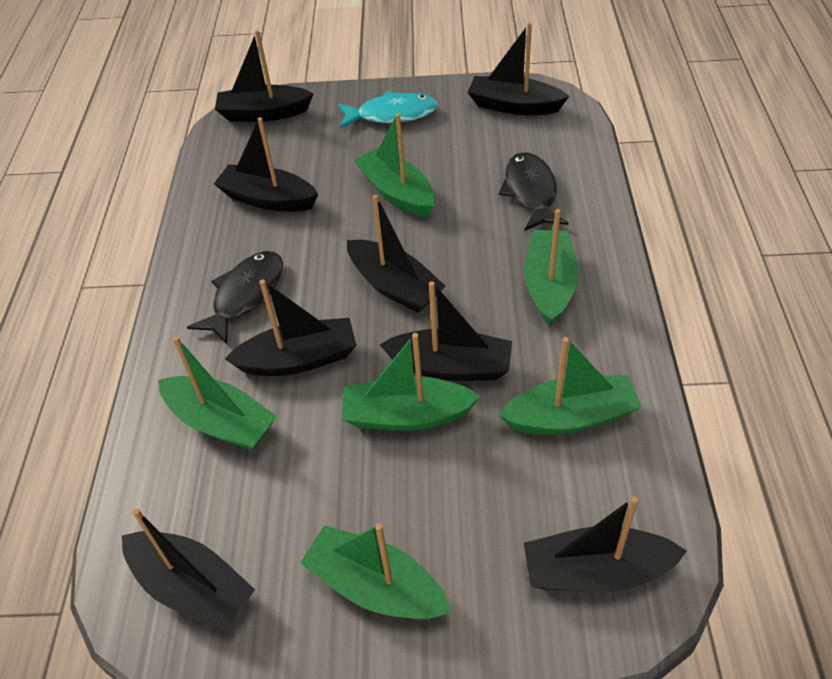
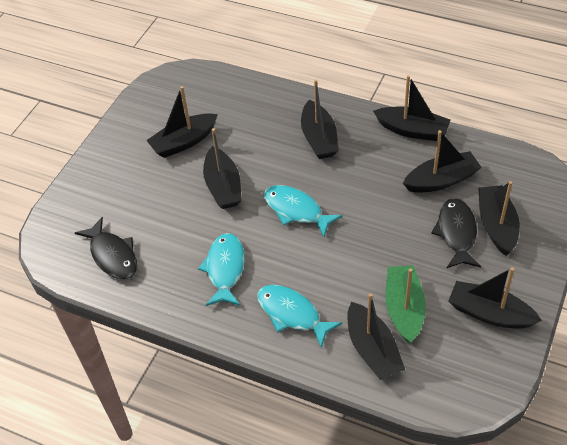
green boat: [158,336,277,450] [300,524,452,620] [342,333,480,431] [354,113,435,217] [498,337,641,435] [524,209,579,326] = 6 -> [385,266,426,344] = 1
turquoise fish: [338,91,438,129] = 1 -> [198,233,245,306] [257,285,342,348] [264,185,343,237] = 3

